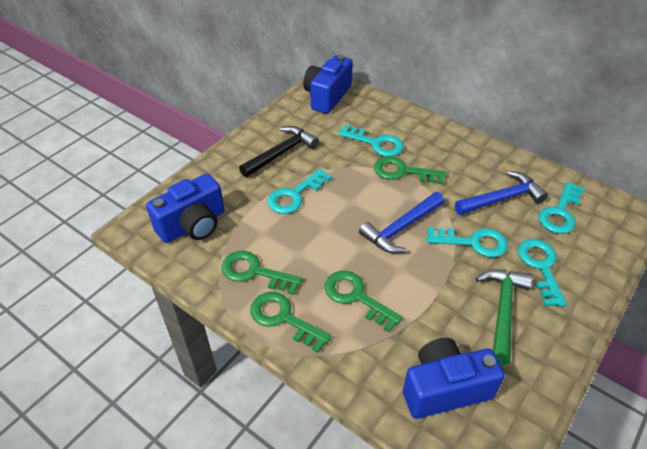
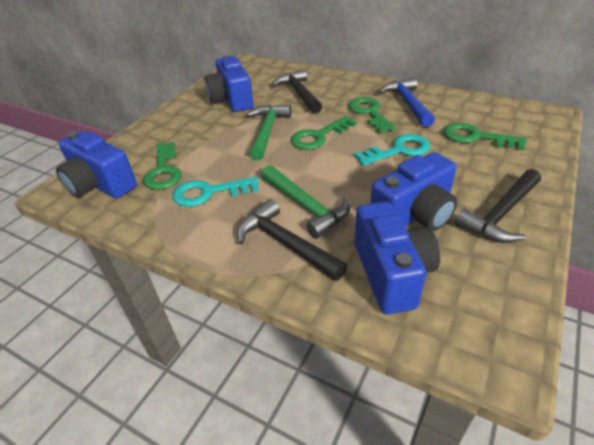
black hammer: [239,126,319,177] = 1 -> [237,199,347,281] [272,69,322,114] [455,169,541,243] = 3
blue camera: [146,173,225,243] [303,55,353,114] [403,338,505,419] = 3 -> [56,131,137,199] [204,54,254,112] [354,202,440,315] [370,152,457,231] = 4
blue hammer: [359,192,444,253] [455,171,548,215] = 2 -> [379,77,435,127] = 1
green hammer: [476,269,532,365] = 1 -> [247,105,291,160] [261,165,350,239] = 2
turquoise key: [267,169,332,214] [338,124,404,157] [426,227,508,257] [518,239,567,307] [539,182,584,234] = 5 -> [173,177,259,207] [354,134,430,166] = 2

